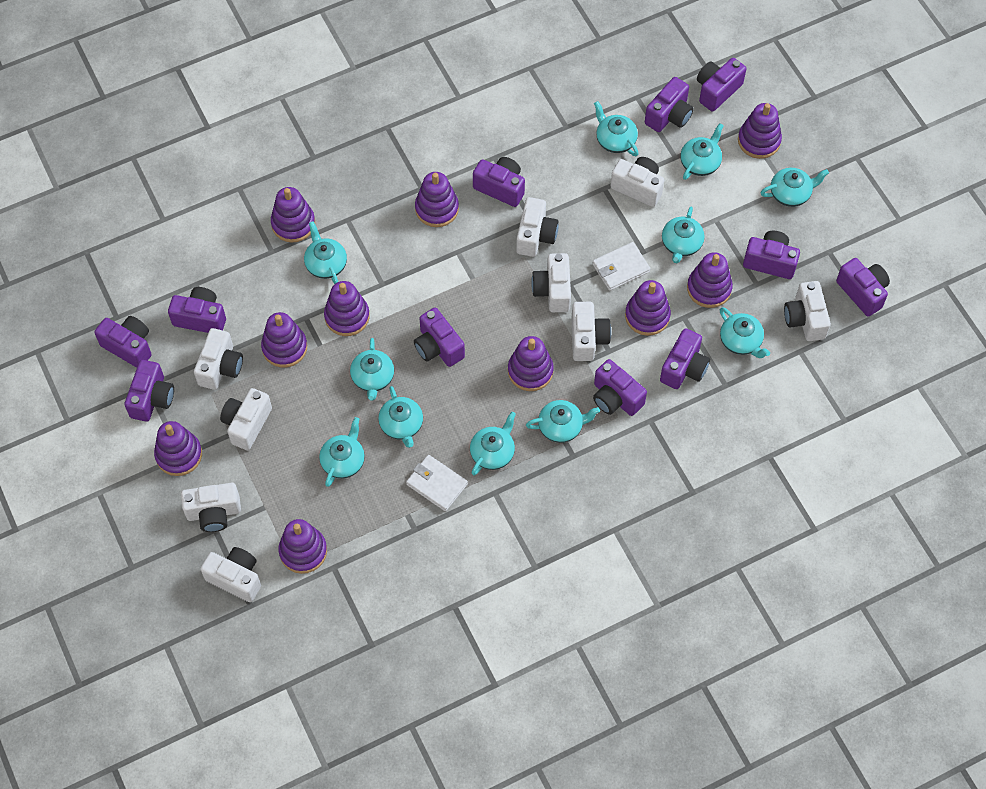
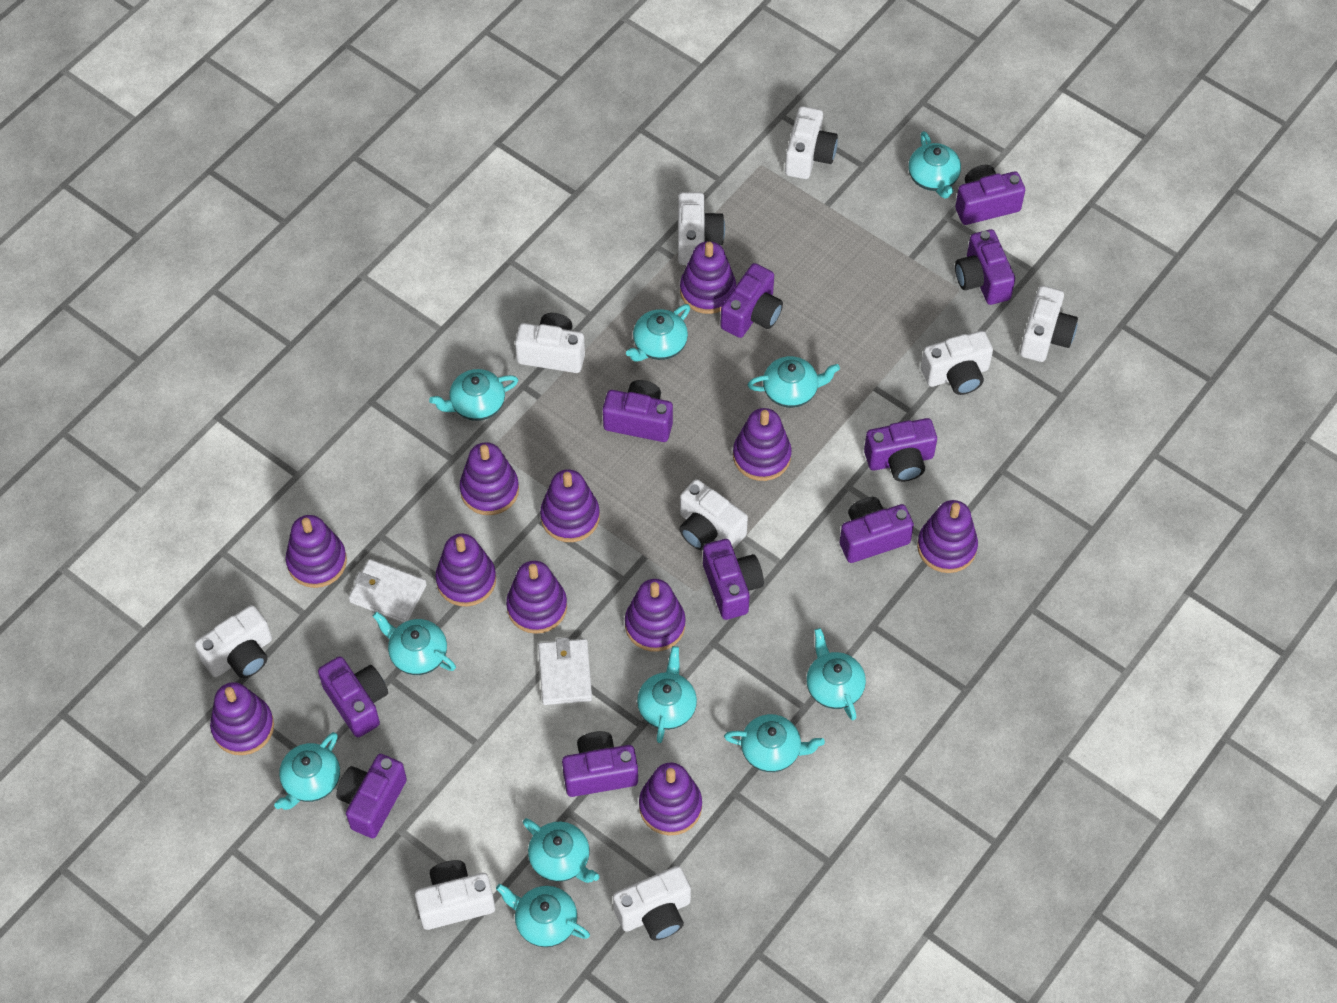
purple camera: [94,316,152,368] [125,360,174,422] [168,287,226,333] [414,308,465,367] [473,157,525,207] [593,359,647,416] [645,77,694,132] [660,328,710,389] [697,58,746,112] [743,231,800,279] [836,258,890,317] = 11 -> [318,656,388,737] [336,754,407,838] [562,731,638,797] [603,380,673,442] [703,539,764,620] [720,263,783,338] [840,497,914,563] [864,418,937,482] [955,165,1025,225] [955,229,1015,305] = 10
purple stacking toy: [154,421,202,476] [261,312,307,367] [271,187,315,243] [279,519,327,574] [324,281,370,336] [415,172,459,227] [508,336,554,391] [625,280,671,336] [687,252,733,308] [738,103,782,159] = 10 -> [210,682,274,755] [286,515,347,588] [435,534,496,607] [460,442,519,515] [506,561,567,634] [540,469,600,542] [625,579,686,652] [639,763,702,836] [680,241,736,314] [733,408,792,481] [917,500,978,573] = 11

